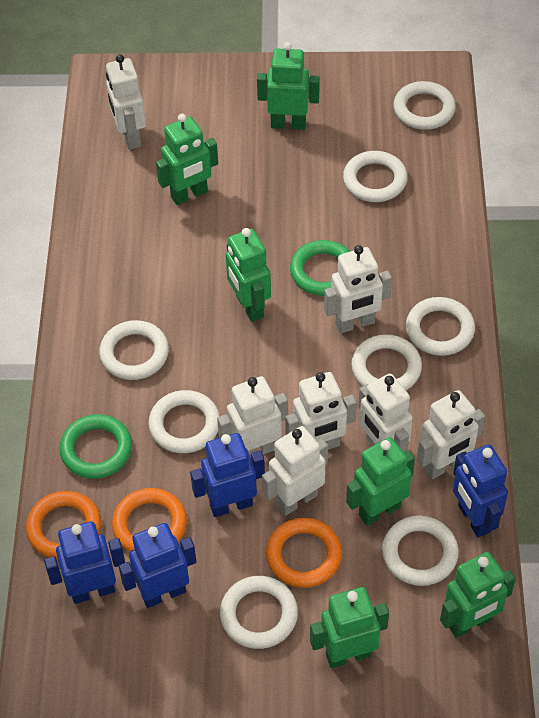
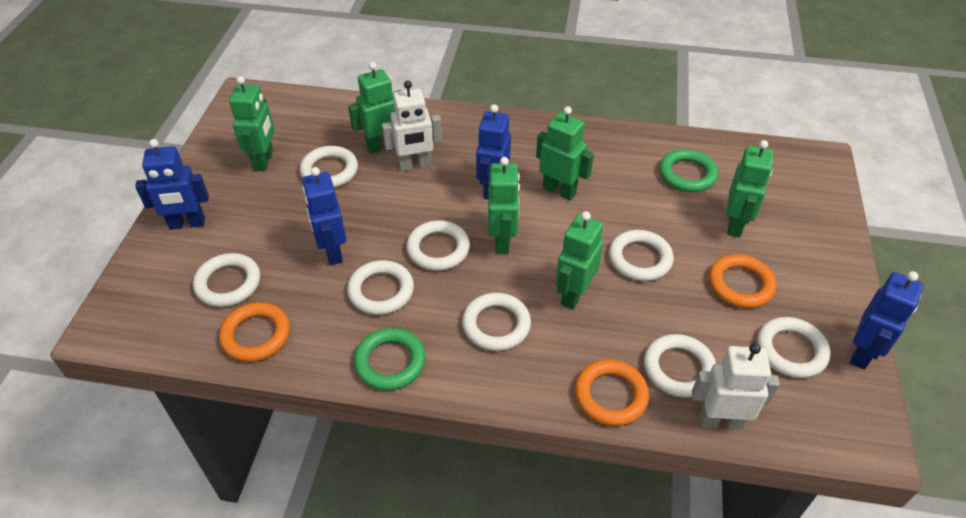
white robot: [106,54,146,150] [217,376,288,458] [262,426,328,516] [285,372,357,450] [324,245,392,333] [358,373,413,452] [417,390,485,479] = 7 -> [382,81,442,171] [692,343,780,429] = 2

